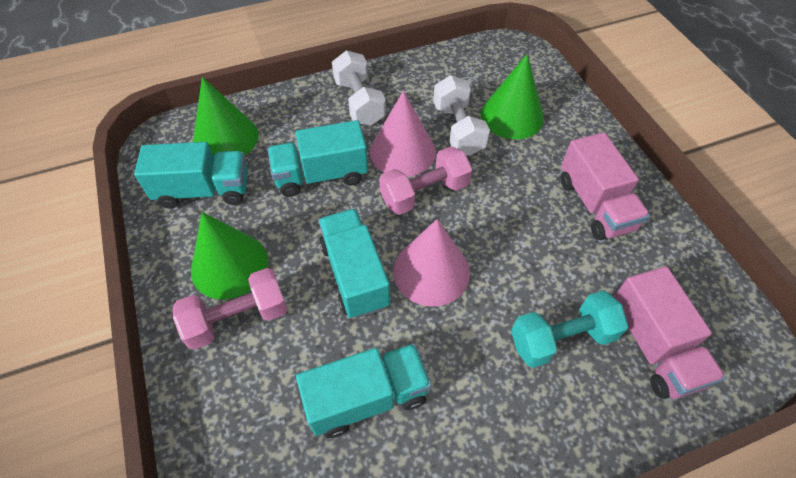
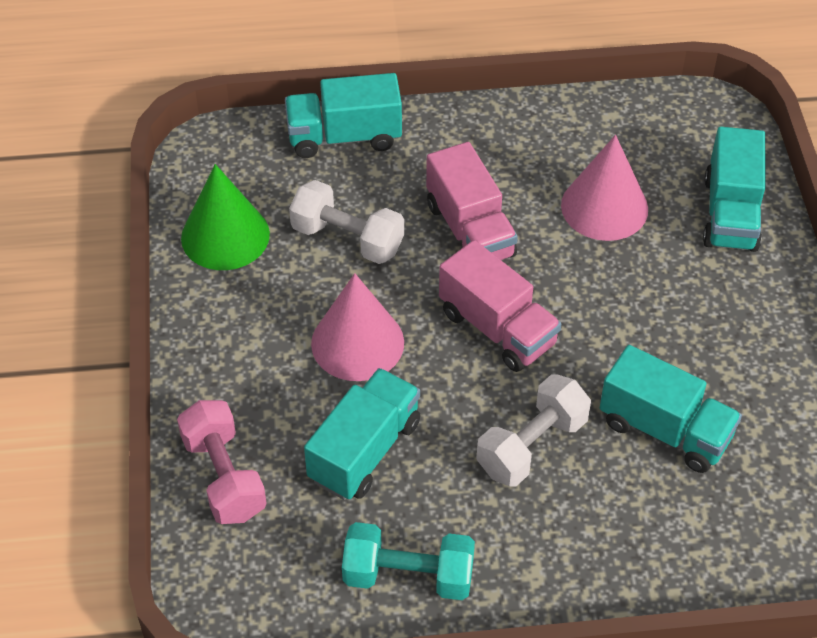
green cone: [191,212,268,299] [193,77,258,156] [481,54,544,139] = 3 -> [181,164,270,270] = 1
pink dumbbell: [173,268,288,350] [379,146,472,215] = 2 -> [177,400,267,524] = 1

